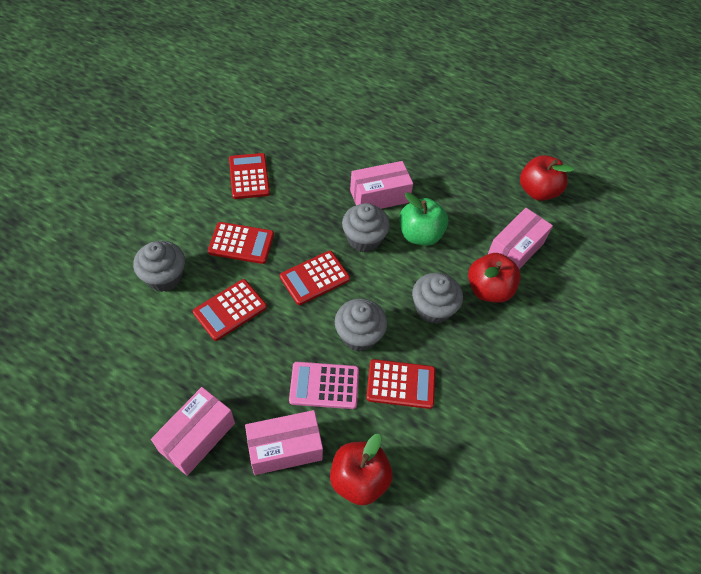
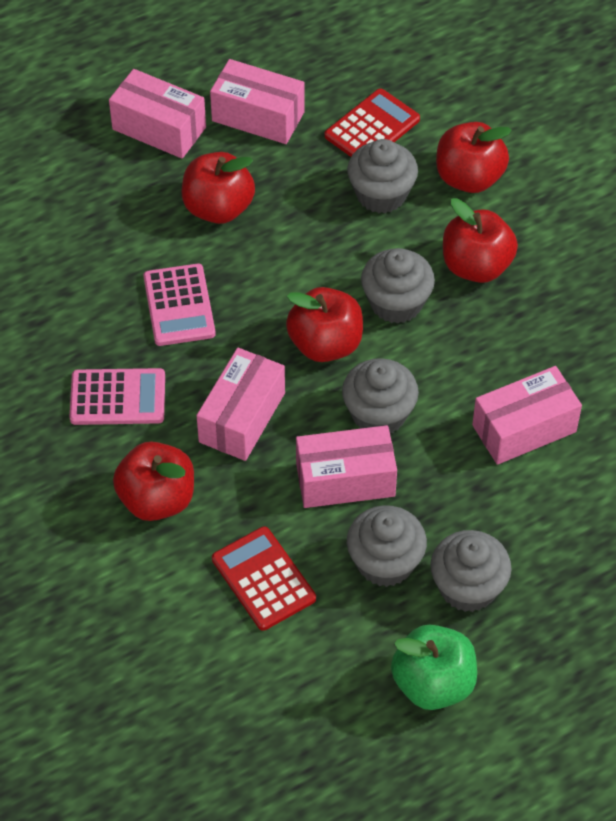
grey cupcake: [133,241,185,292] [335,299,387,351] [342,203,390,252] [412,273,463,324] = 4 -> [342,358,419,434] [347,139,418,213] [347,505,427,587] [361,248,435,324] [430,530,512,612] = 5
pink box: [151,387,235,476] [245,410,323,475] [350,161,413,209] [488,208,553,269] = 4 -> [109,69,206,159] [196,348,285,461] [210,59,305,144] [296,425,397,508] [472,366,582,465] = 5
pink calculator: [289,362,359,409] = 1 -> [70,368,165,425] [143,264,216,346] = 2
red apple: [330,434,393,506] [468,253,521,303] [520,155,574,201] = 3 -> [113,441,194,521] [181,152,255,224] [286,287,363,362] [436,122,512,193] [443,198,518,283] = 5
red calculator: [193,279,267,341] [208,222,274,264] [229,153,270,199] [280,251,350,305] [366,359,435,409] = 5 -> [212,526,316,631] [325,88,420,157] = 2

